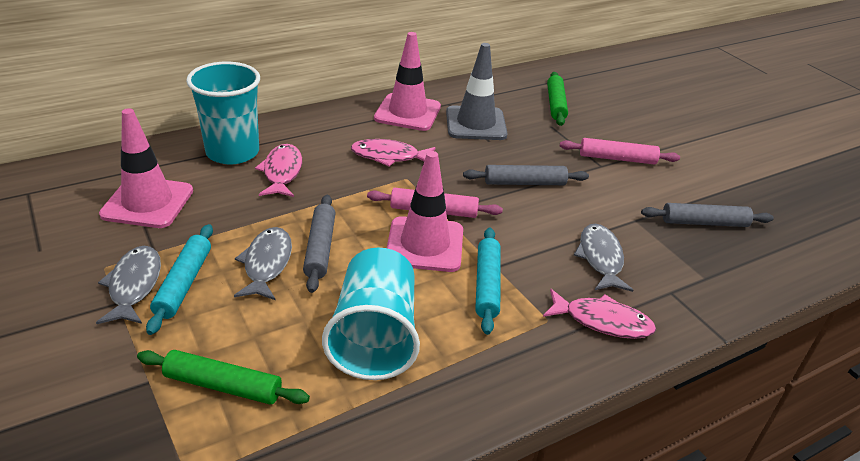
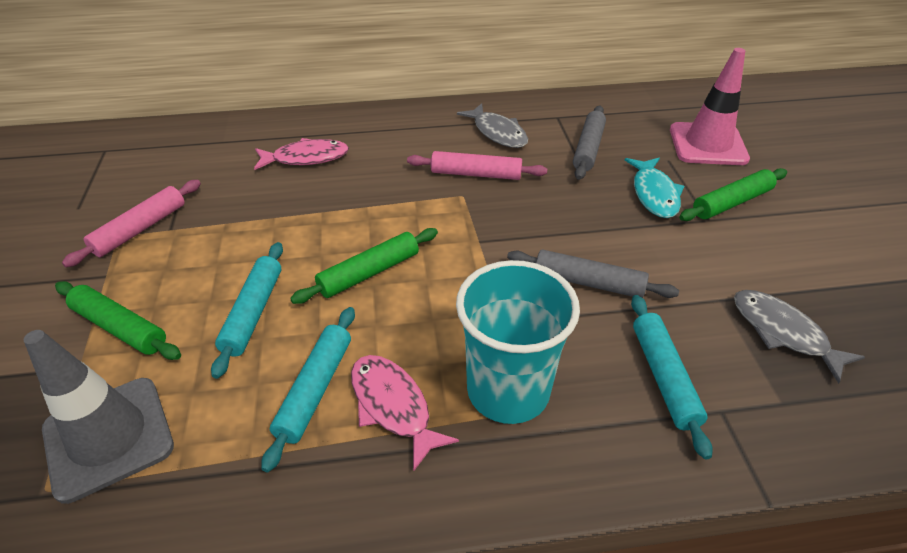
green rolling pin: [137,350,310,405] [547,72,568,126] = 2 -> [55,281,181,360] [290,228,438,304] [679,168,787,221] = 3
grey fish: [96,246,161,324] [234,227,292,300] [574,224,633,292] = 3 -> [457,103,528,148] [734,290,865,384] = 2
grey rolling pin: [303,195,336,293] [463,165,589,185] [641,203,774,227] = 3 -> [507,250,679,298] [573,106,606,180] = 2
pink fish: [255,144,302,197] [351,139,436,166] [543,289,656,339] = 3 -> [254,138,349,170] [351,355,459,471] = 2
pink traffic cone: [99,108,193,228] [374,32,441,131] [387,151,463,272] = 3 -> [670,48,750,165] = 1
turquoise cup: [186,62,260,165] [322,247,420,380] = 2 -> [456,260,580,424] = 1
turquoise fish: none = 0 -> [625,158,684,218] = 1
turquoise rolling pin: [146,224,213,335] [475,228,501,335] = 2 -> [211,242,283,379] [261,307,355,472] [631,295,713,460] = 3

